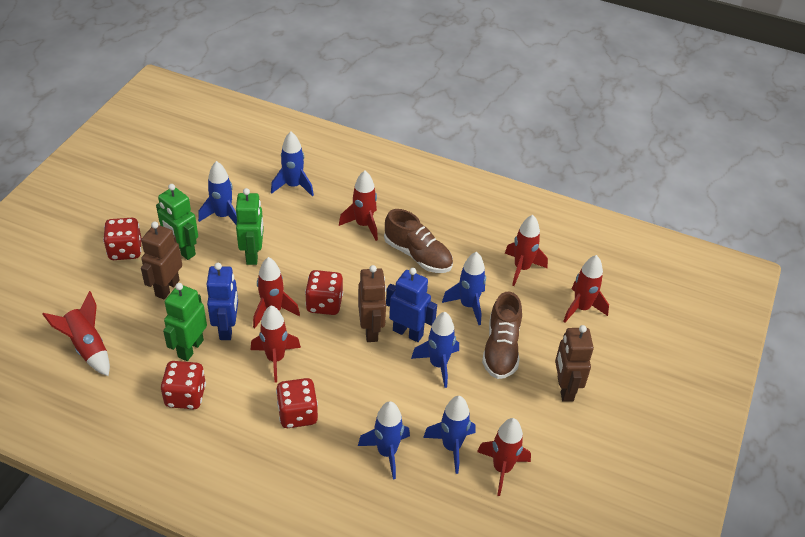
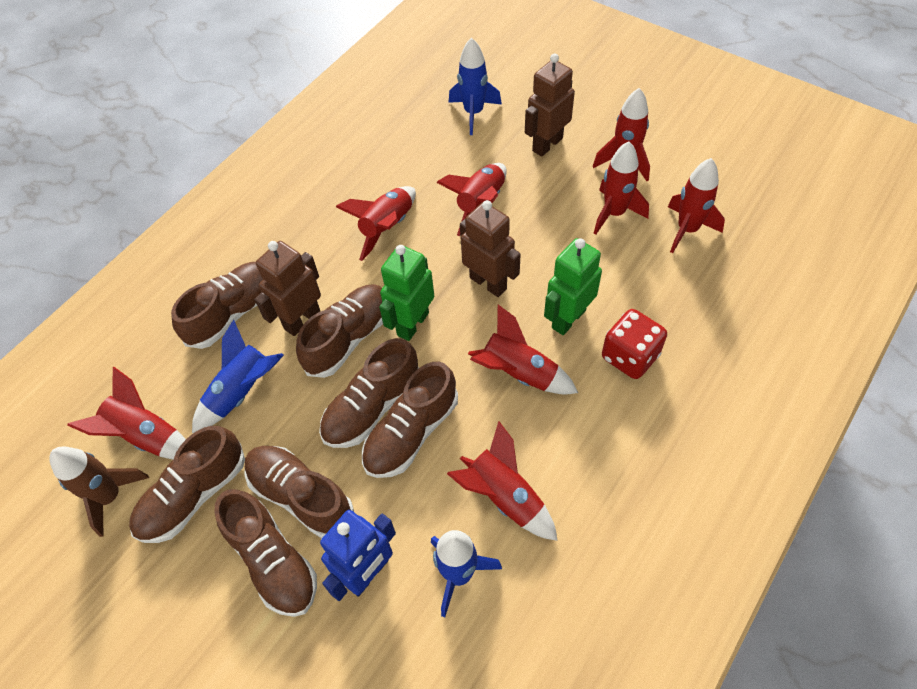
blue robot: [207,263,238,340] [386,268,437,342] = 2 -> [320,510,396,601] = 1
blue rocket: [198,161,237,224] [271,132,314,197] [358,401,410,479] [411,312,459,388] [423,396,476,474] [442,252,486,325] = 6 -> [192,320,284,433] [431,530,502,618] [448,37,502,135] = 3
brown rocket: none = 0 -> [49,447,149,537] = 1
brown shoe: [384,209,453,273] [482,292,522,379] = 2 -> [129,426,245,543] [171,262,263,349] [215,489,317,617] [244,446,354,538] [296,284,383,378] [319,338,419,448] [362,362,458,478] = 7
green robot: [156,184,198,260] [163,283,207,361] [236,188,264,265] = 3 -> [379,245,434,341] [544,238,602,335] = 2
red dice: [103,218,142,260] [161,361,206,409] [276,378,318,428] [305,270,343,315] = 4 -> [602,309,667,379] = 1
red rocket: [42,291,110,376] [251,305,301,382] [253,257,300,328] [339,171,378,241] [477,418,531,496] [505,215,548,286] [564,255,609,322] = 7 -> [67,367,186,460] [336,186,416,261] [436,163,507,236] [447,421,558,541] [468,305,578,394] [593,88,650,181] [594,141,649,235] [668,158,725,253] = 8

